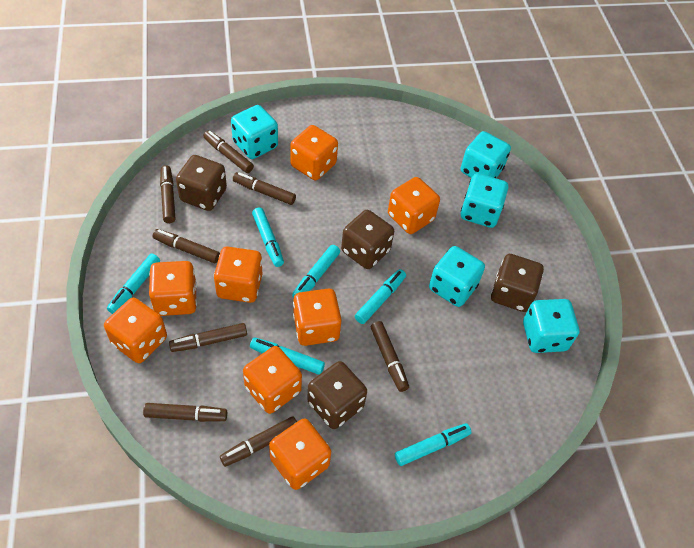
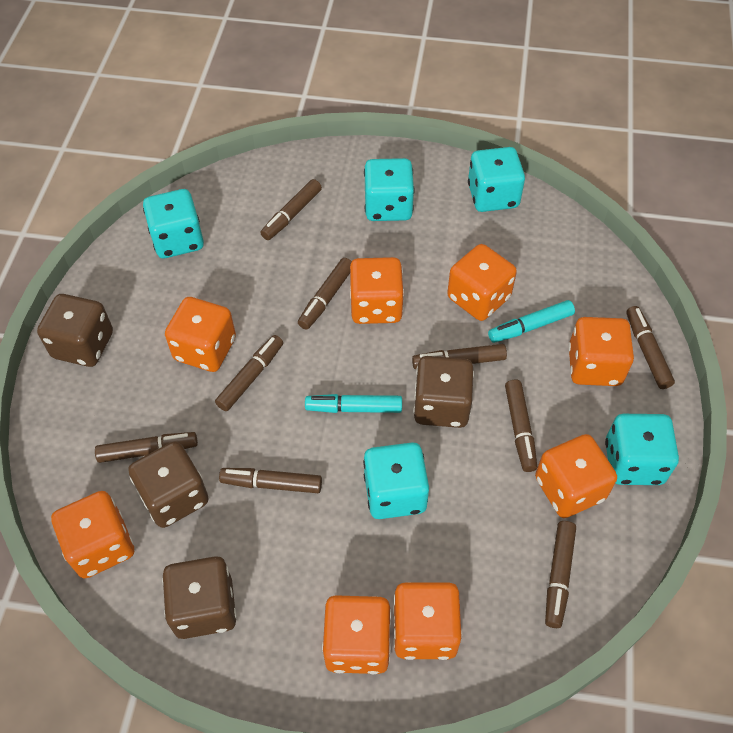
brown marker: [143,403,227,422] [153,229,220,263] [160,165,176,223] [169,323,247,352] [203,130,254,173] [220,416,297,467] [233,172,296,205] [371,321,409,392] = 8 -> [95,432,198,463] [215,335,283,411] [219,468,322,493] [260,179,322,240] [298,258,352,330] [412,344,507,369] [505,380,537,472] [545,521,576,628] [626,306,675,389] = 9
turquoise marker: [107,254,160,314] [250,337,325,375] [252,207,284,267] [292,245,340,298] [355,269,406,324] [395,423,471,466] = 6 -> [305,394,402,413] [488,300,575,343] = 2

